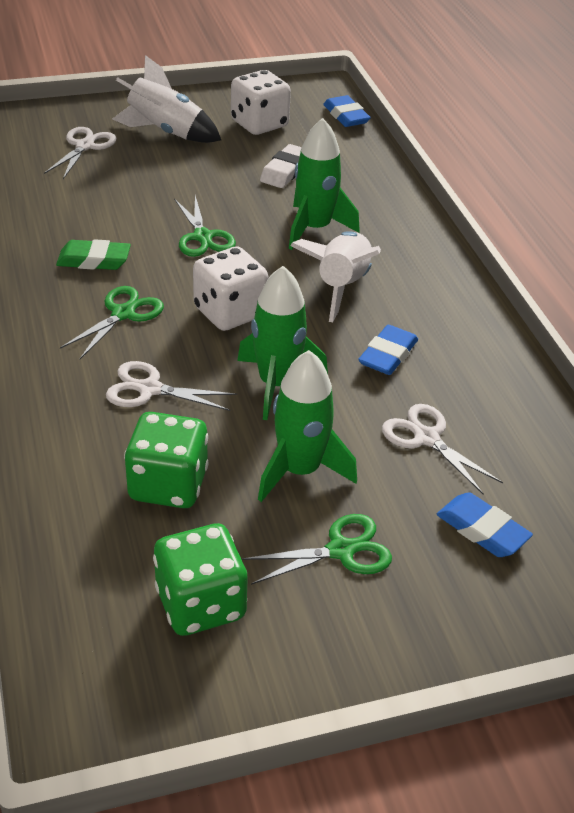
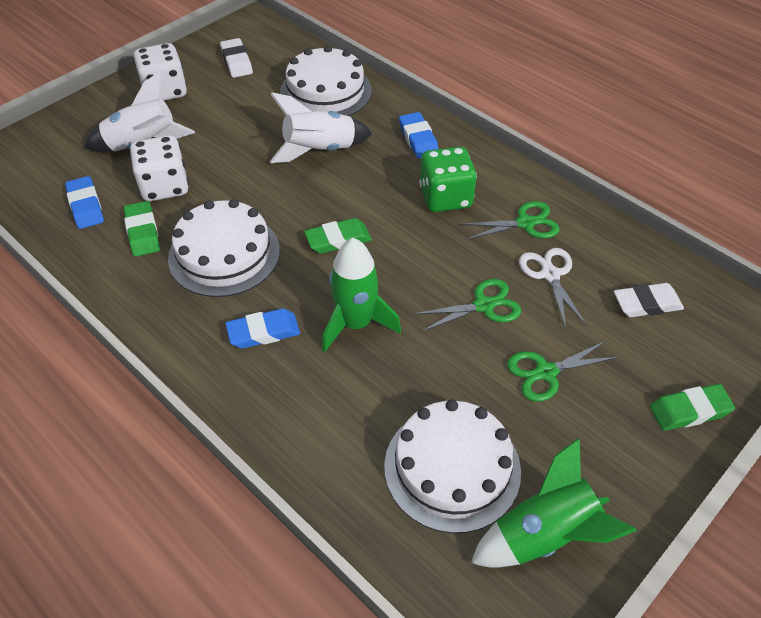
green dice: [124,412,209,508] [153,523,248,636] = 2 -> [419,147,477,212] = 1
green eraser: [56,239,131,270] = 1 -> [124,201,160,257] [304,218,372,253] [650,384,735,431] = 3
green rocket: [237,266,328,420] [258,350,357,502] [289,118,360,250] = 3 -> [322,238,401,352] [471,438,637,568] = 2
white cake: none = 0 -> [168,199,280,297] [280,45,372,116] [384,399,521,533] = 3
white eraser: [260,144,302,188] = 1 -> [220,38,253,78] [614,283,684,317] = 2
white scissors: [44,127,116,179] [106,361,237,411] [382,404,503,495] = 3 -> [519,248,587,329] = 1

